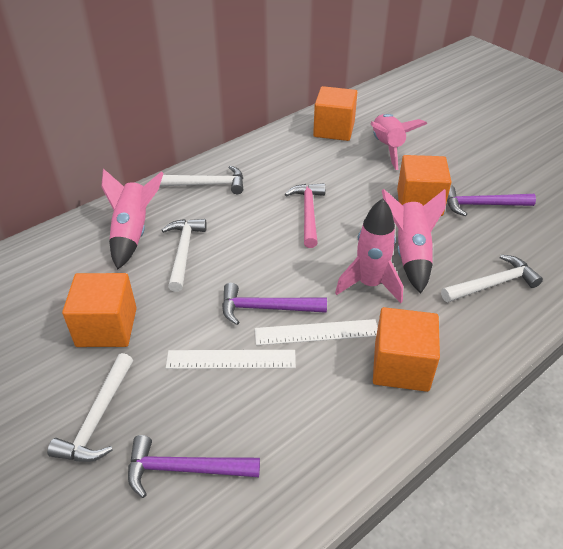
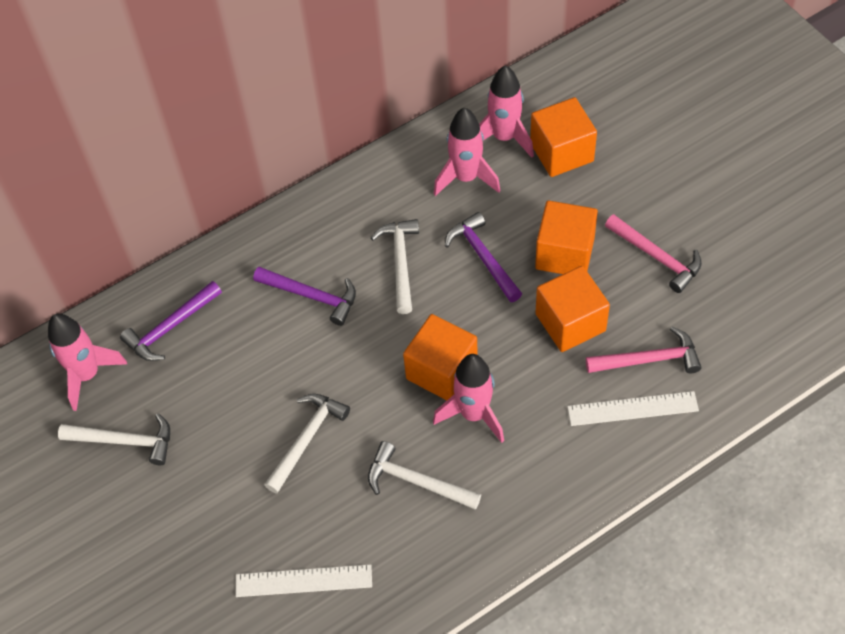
pink hammer: [285,183,325,248] = 1 -> [586,327,702,373] [605,214,702,293] = 2

